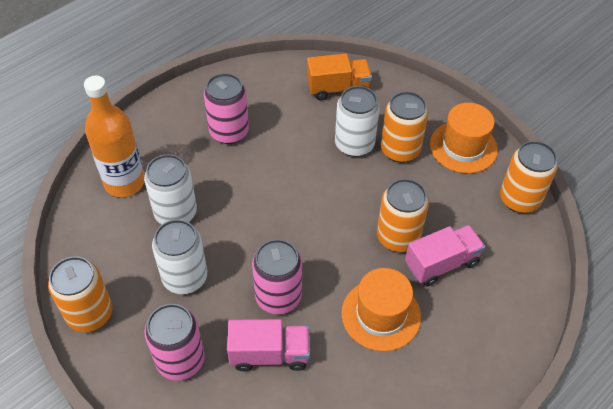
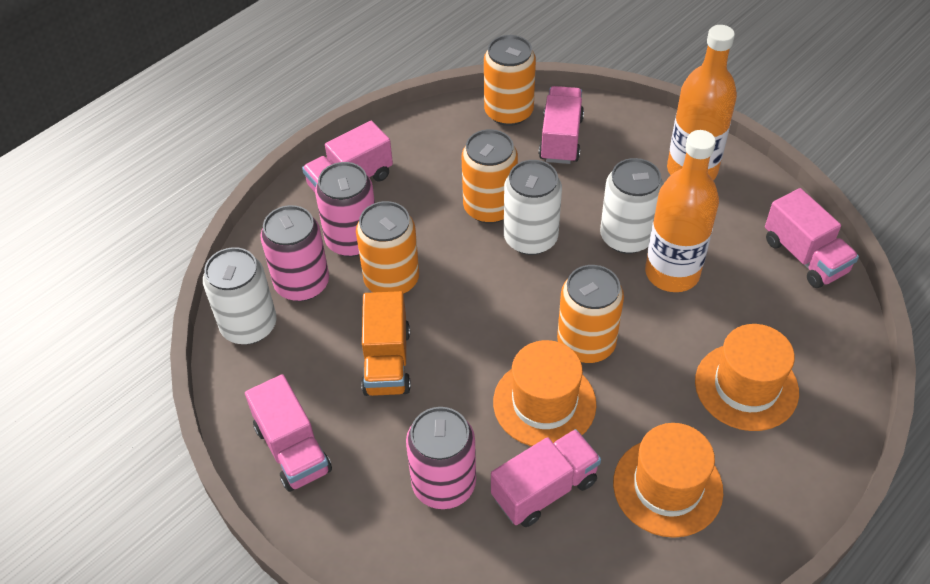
orange bottle: [84,76,145,197] = 1 -> [645,130,719,292] [667,25,737,180] = 2
orange hat: [341,268,421,351] [430,103,498,174] = 2 -> [493,340,596,446] [613,423,723,538] [695,324,799,431] = 3
pink truck: [227,319,310,371] [405,225,485,286] = 2 -> [245,374,332,492] [302,121,393,192] [491,429,601,527] [539,86,584,164] [765,188,859,288] = 5

